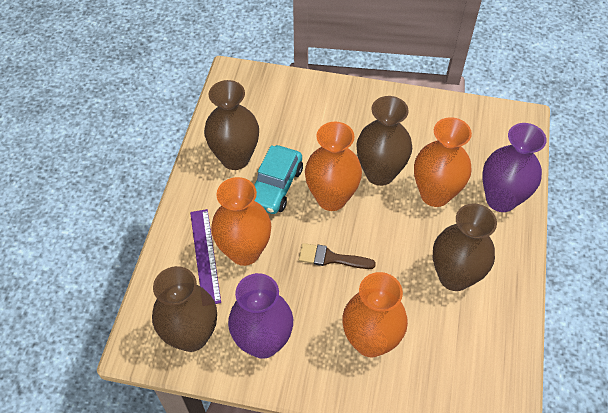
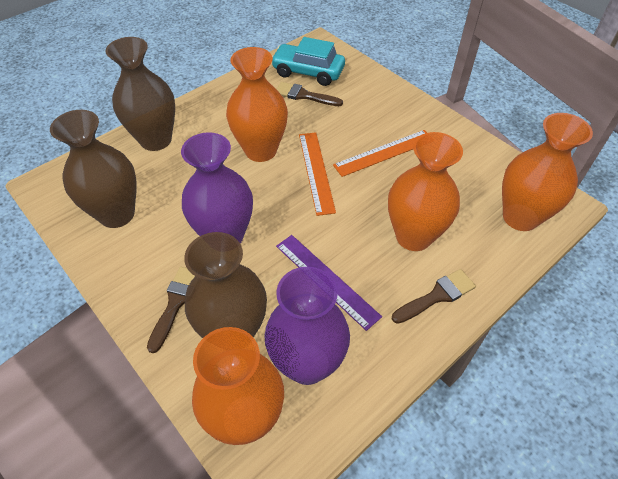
brown brush: [299,243,376,269] = 1 -> [147,267,195,353] [277,82,343,106] [392,269,476,324] = 3
brown vase: [152,266,217,352] [204,80,259,170] [356,96,412,186] [433,203,497,291] = 4 -> [50,110,137,228] [105,37,175,151] [184,232,267,338] = 3
orange ruler: none = 0 -> [299,132,336,216] [333,130,427,177] = 2

